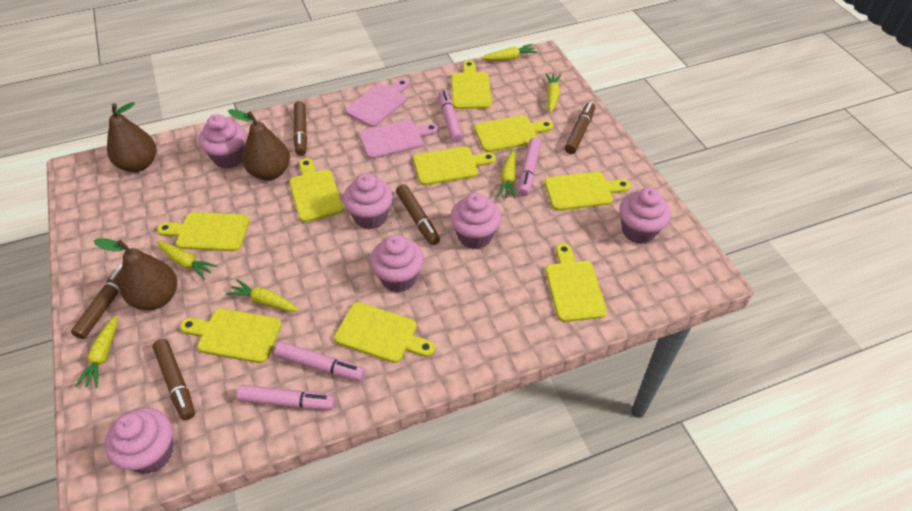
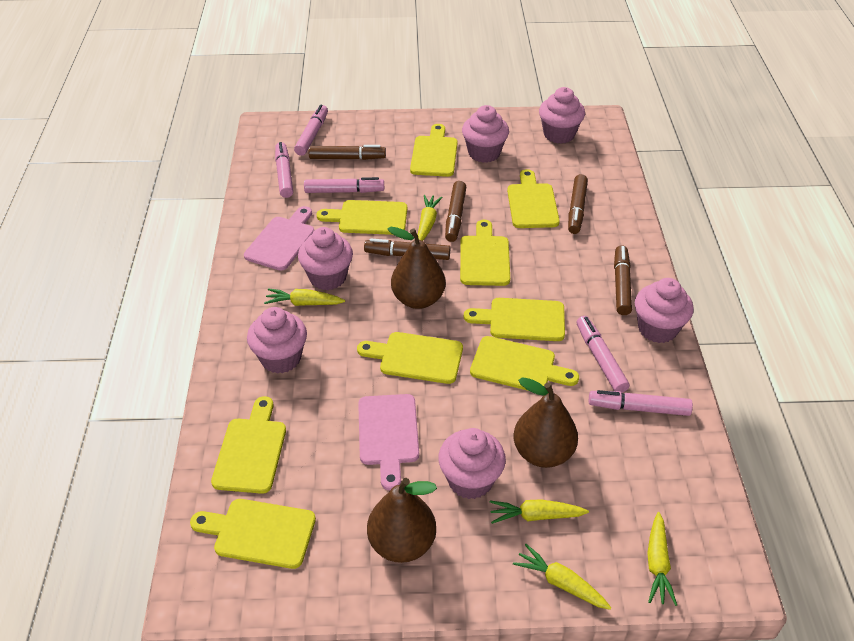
pink marker: [236,385,335,410] [274,342,365,381] [438,90,463,143] [518,137,541,196] = 4 -> [275,142,293,198] [294,104,328,156] [304,177,384,193] [576,316,630,393] [589,390,693,416] = 5
yellow carrot: [75,316,117,388] [157,241,217,280] [226,279,299,312] [481,44,537,61] [497,150,516,199] [545,73,561,113] = 6 -> [264,288,345,306] [418,195,443,241] [490,499,589,524] [513,544,611,610] [647,512,677,606] = 5

